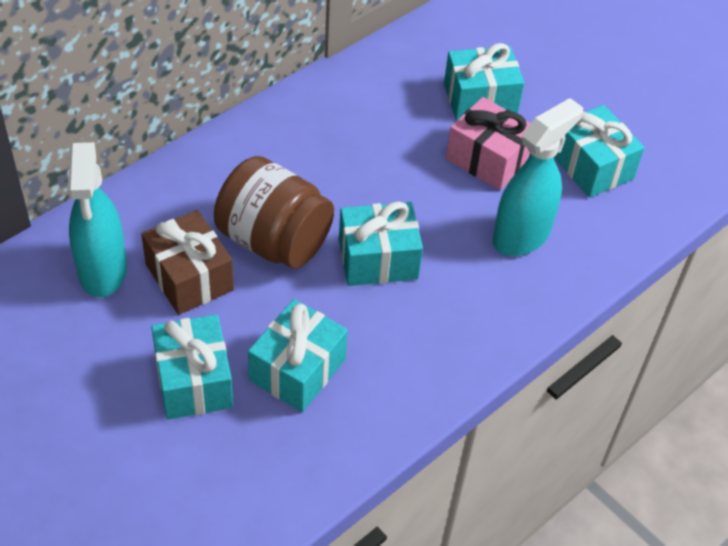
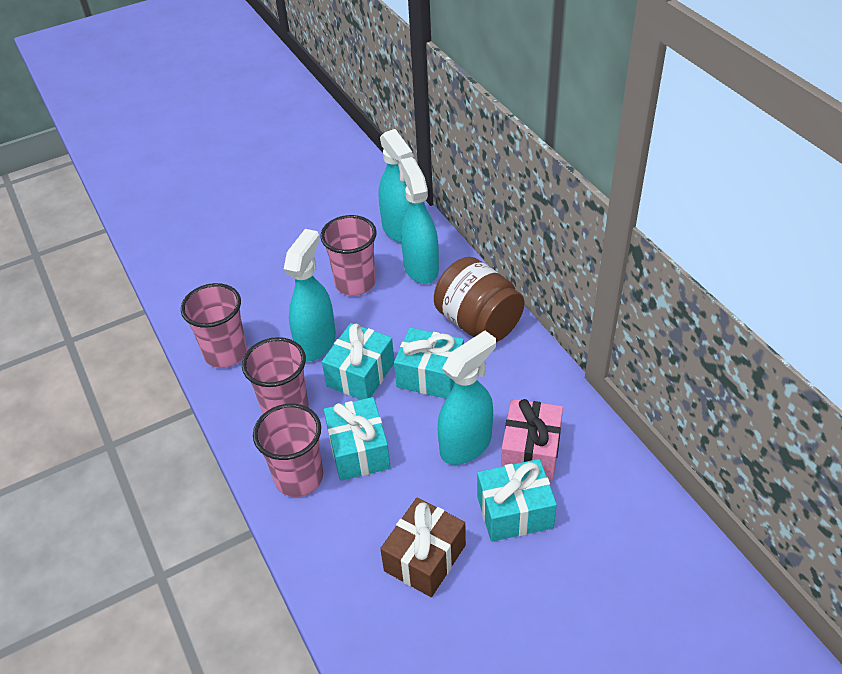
pink cup: none = 0 -> [181,283,247,368] [242,337,309,414] [253,404,323,497] [320,215,377,296] = 4
turquoise gift: [151,314,233,420] [248,299,348,412] [339,201,423,286] [444,43,525,121] [554,105,645,198] = 5 -> [322,323,394,400] [324,397,391,481] [394,328,464,399] [477,459,557,542] = 4
turquoise spray bottle: [68,142,127,297] [493,98,583,256] = 2 -> [284,229,336,362] [379,129,413,243] [400,157,439,284] [438,331,496,465] = 4

